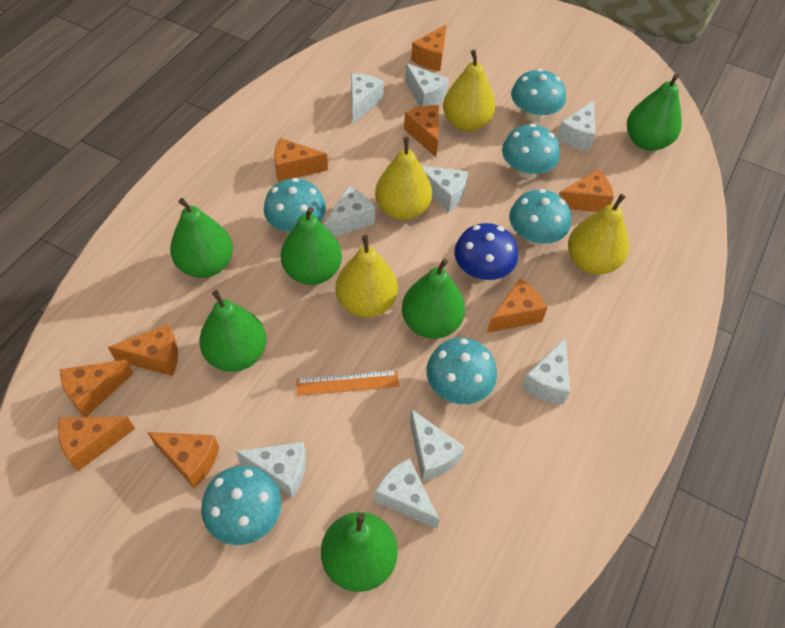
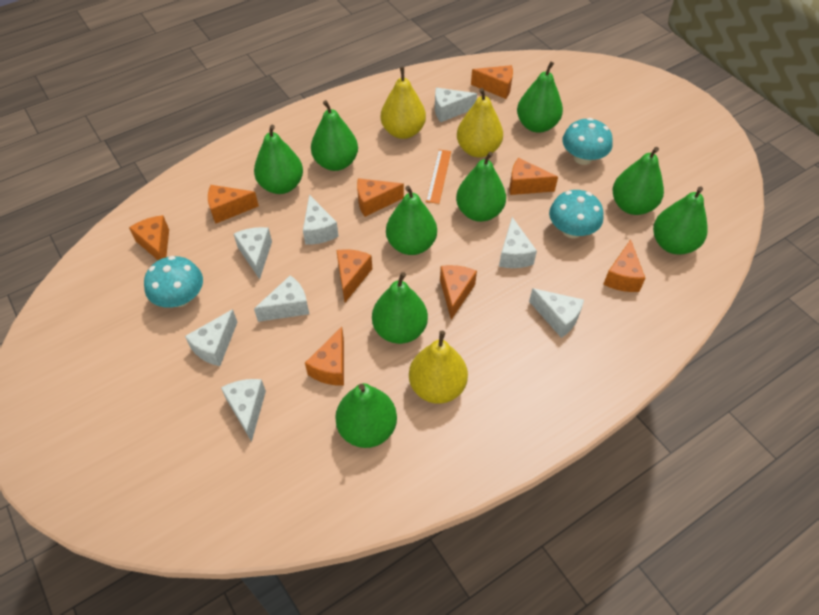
blue mushroom: [454,223,518,280] = 1 -> none = 0
green pear: [170,198,233,278] [199,290,267,372] [281,207,342,285] [321,512,398,592] [402,258,465,339] [627,74,682,151] = 6 -> [254,125,303,194] [311,100,358,171] [335,383,397,448] [372,272,428,344] [386,186,437,255] [456,152,506,222] [517,61,563,133] [612,147,664,215] [653,186,708,255] = 9
turquoise mushroom: [201,466,281,545] [264,178,326,233] [426,338,497,404] [502,124,560,178] [509,189,571,245] [511,69,566,121] = 6 -> [144,256,203,308] [549,190,604,238] [562,118,613,165] = 3
white cheese: [236,442,306,498] [324,186,375,237] [351,73,384,123] [374,458,440,529] [405,63,449,107] [410,409,465,481] [422,166,468,212] [521,337,570,405] [557,100,595,151] = 9 -> [185,309,238,366] [221,379,266,442] [234,227,272,279] [254,275,309,322] [303,195,339,245] [435,88,477,122] [499,217,537,268] [529,288,584,338] = 8
yellow pear: [336,235,398,318] [375,137,432,220] [443,50,496,132] [568,194,629,275] = 4 -> [381,67,426,139] [409,331,468,404] [457,88,503,157] = 3

